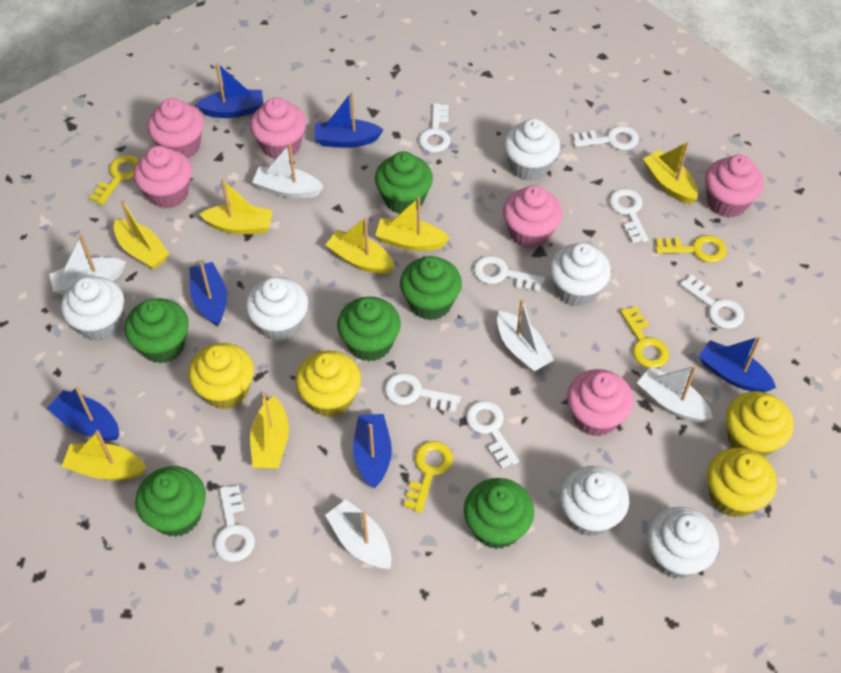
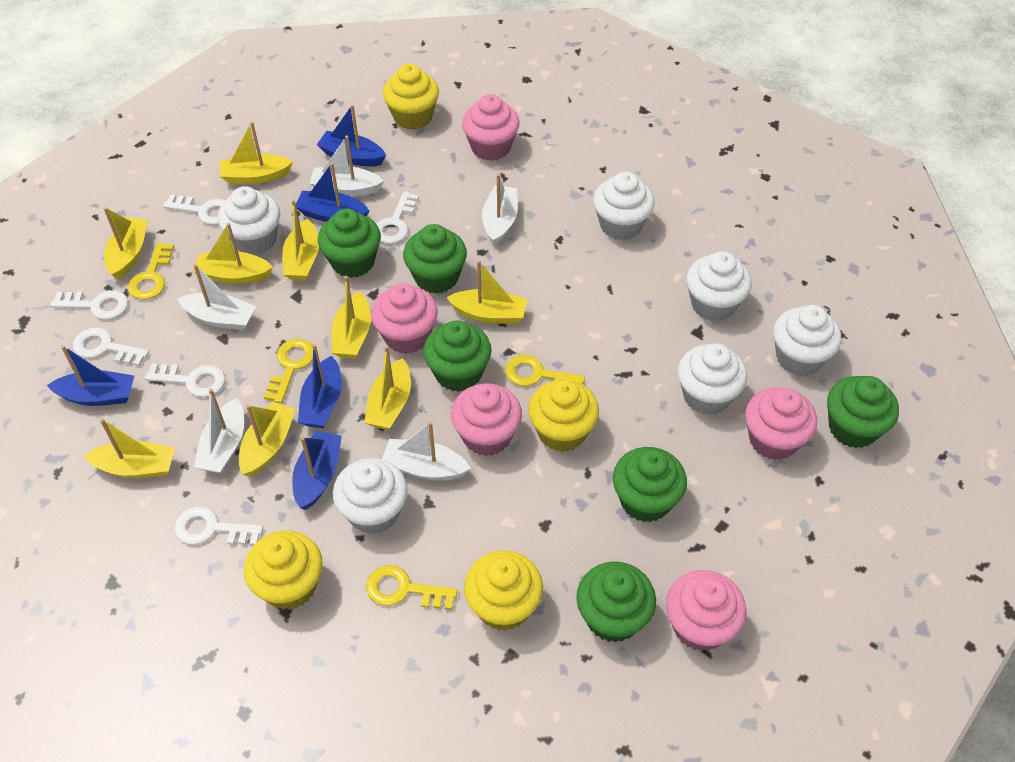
blue boat: [47,386,119,441] [190,262,227,326] [195,63,263,118] [315,92,384,148] [353,414,392,489] [699,336,776,392] = 6 -> [47,345,134,406] [292,431,342,510] [296,163,369,222] [298,344,342,428] [317,105,386,166] = 5
pink cupcake: [133,146,192,208] [147,98,204,158] [250,97,306,159] [503,185,562,249] [567,369,633,437] [705,155,764,218] = 6 -> [371,283,438,354] [451,384,522,456] [462,94,520,161] [666,570,747,651] [745,387,817,460] = 5
white key: [214,485,255,562] [385,373,461,412] [419,103,450,152] [466,401,519,468] [473,256,545,292] [573,126,639,150] [609,189,649,243] [680,275,744,329] = 8 -> [51,290,128,319] [73,327,149,366] [145,364,225,397] [163,194,226,225] [175,507,263,545] [377,191,419,244] = 6
yellow boat: [61,430,147,480] [113,200,169,270] [199,179,273,234] [250,393,289,469] [325,217,395,274] [375,197,450,251] [643,142,698,204] = 7 -> [84,418,175,478] [104,207,148,280] [193,223,273,284] [220,122,293,184] [239,402,296,477] [282,200,319,281] [331,276,371,359] [364,346,411,430] [446,260,527,324] = 9

